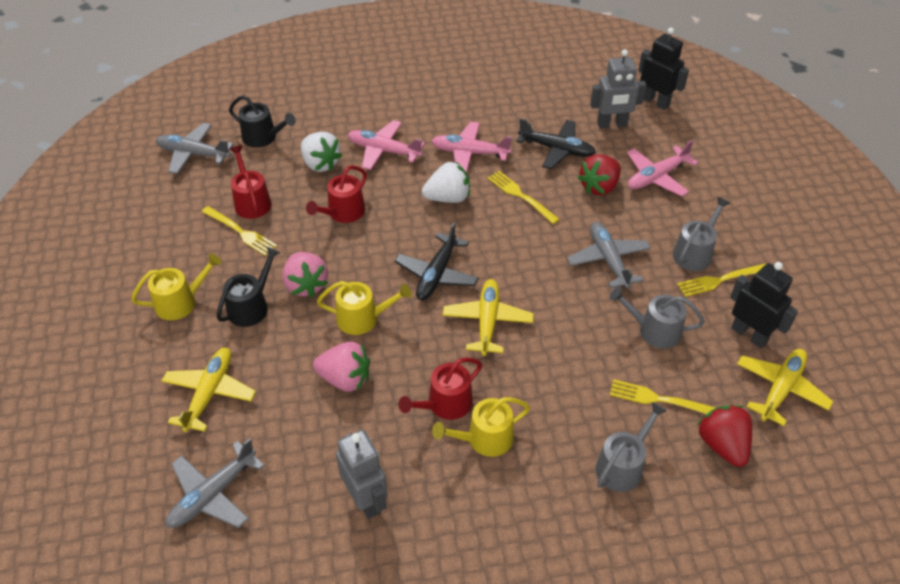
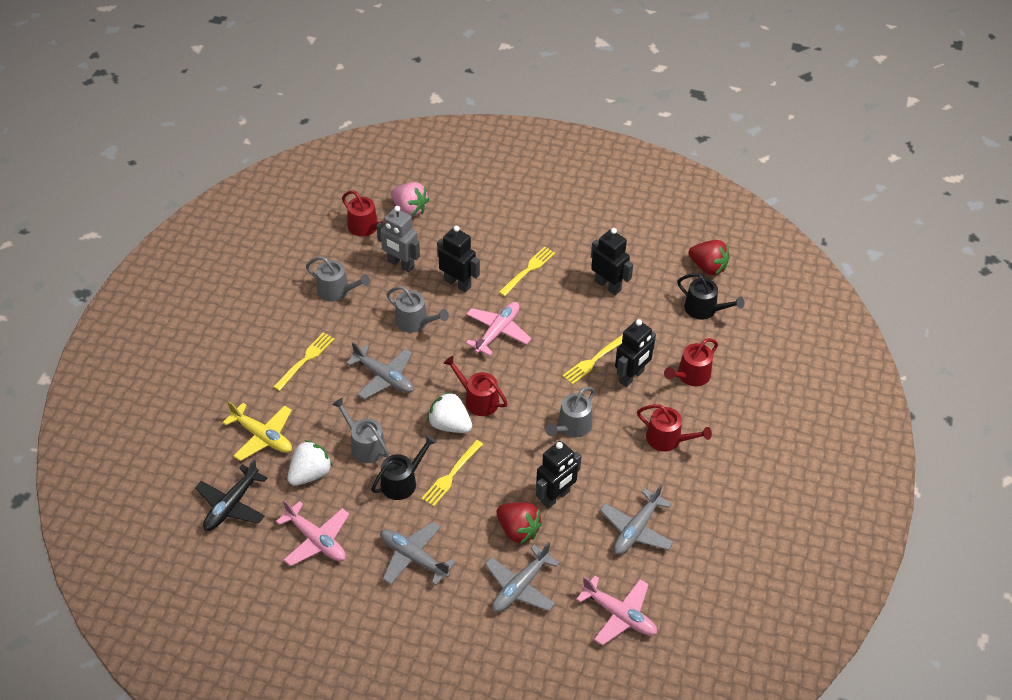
black plane: [394,222,479,300] [516,118,596,169] = 2 -> [195,459,267,531] = 1
black robot: [638,28,689,110] [730,262,798,348] = 2 -> [437,226,480,293] [536,441,581,509] [591,228,633,295] [615,319,656,387] = 4
grey plane: [156,123,234,174] [166,438,265,528] [567,222,651,289] = 3 -> [346,342,414,399] [380,522,456,585] [485,542,559,612] [600,484,674,555] = 4
grey robot: [336,430,388,519] [590,49,646,128] = 2 -> [377,206,420,272] = 1
grey watering can: [595,402,667,492] [609,287,705,349] [673,197,730,271] = 3 -> [306,256,370,302] [332,398,389,463] [386,286,449,333] [546,387,595,437] = 4
pink strawberry: [282,252,328,297] [313,342,370,392] = 2 -> [391,182,429,217] = 1
red watering can: [230,145,272,219] [306,165,367,223] [399,357,482,420] = 3 -> [342,191,385,236] [443,356,508,416] [637,404,712,452] [664,338,718,386] = 4
yellow plane: [162,347,256,432] [443,279,534,356] [737,349,834,426] = 3 -> [222,401,292,461] = 1
yellow watering can: [131,253,222,320] [317,281,412,335] [432,397,530,457] = 3 -> none = 0

